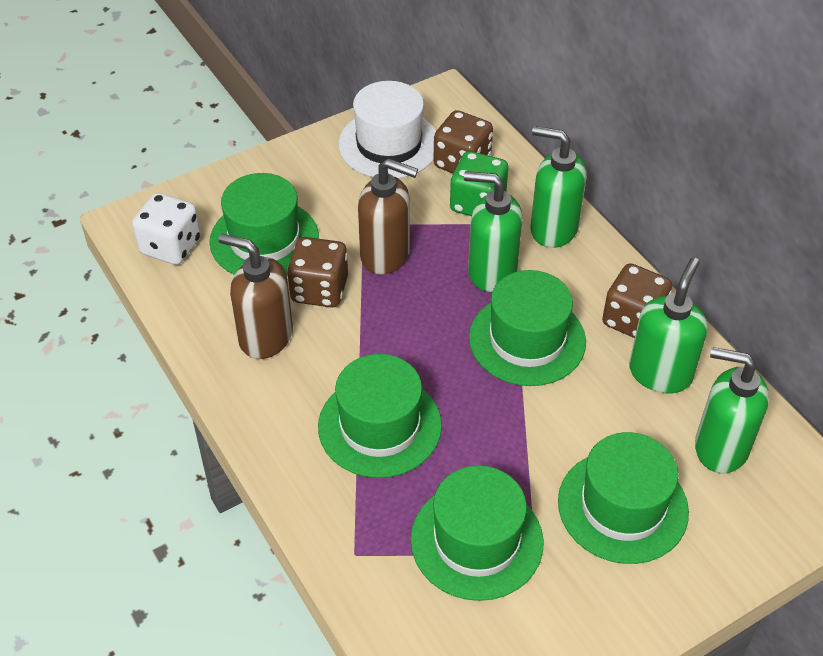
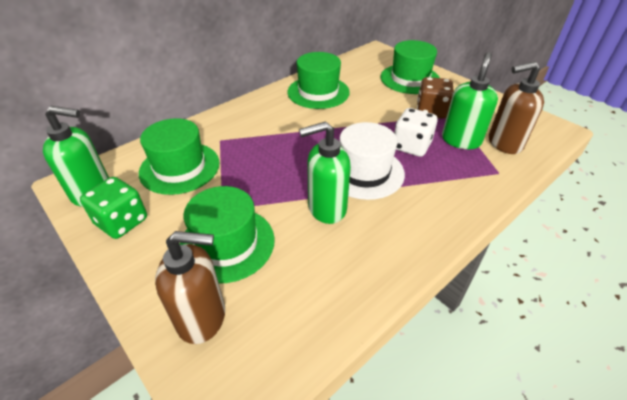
brown dice: [287,237,348,308] [433,110,493,173] [602,263,672,338] = 3 -> [417,77,454,119] = 1
green hat: [209,173,319,275] [318,354,442,478] [411,465,544,601] [469,270,586,386] [558,432,689,564] = 5 -> [139,118,219,195] [179,186,275,283] [287,52,350,109] [381,40,440,94] = 4
green soap dispenser: [464,171,523,292] [530,126,587,248] [629,257,708,393] [695,347,769,473] = 4 -> [43,106,109,206] [299,121,351,224] [442,52,498,149] = 3

